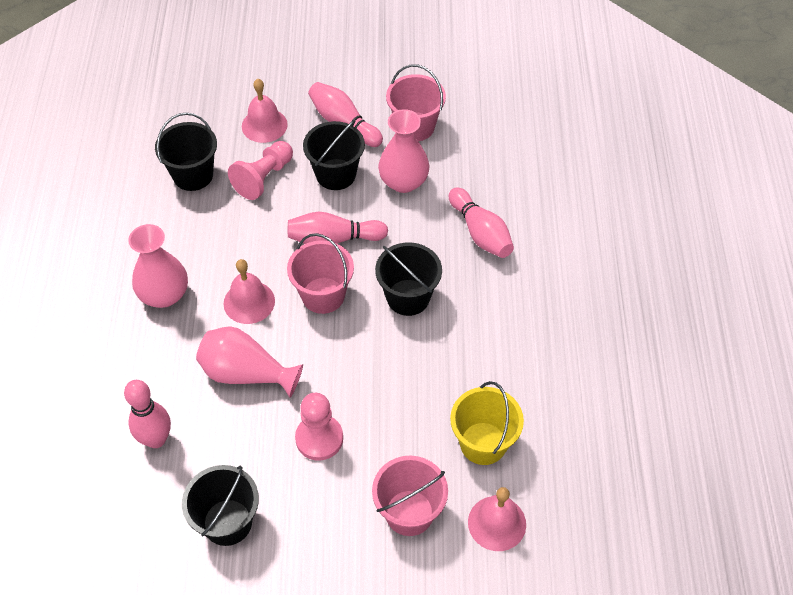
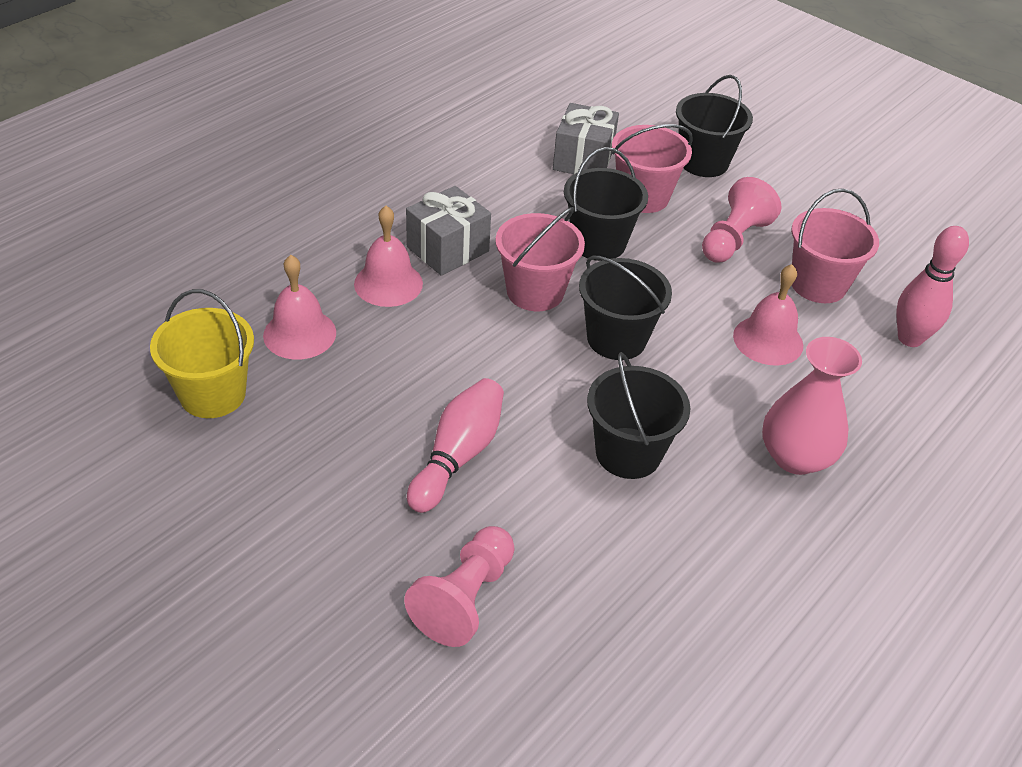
grey gift: none = 0 -> [406,186,491,276] [553,103,619,174] = 2
pink bowling pin: [124,380,171,448] [288,212,388,244] [308,82,383,147] [449,187,514,258] = 4 -> [407,378,504,513] [896,226,969,347] = 2
pink vase: [128,224,188,308] [196,326,303,398] [378,109,429,193] = 3 -> [762,337,862,475] = 1

